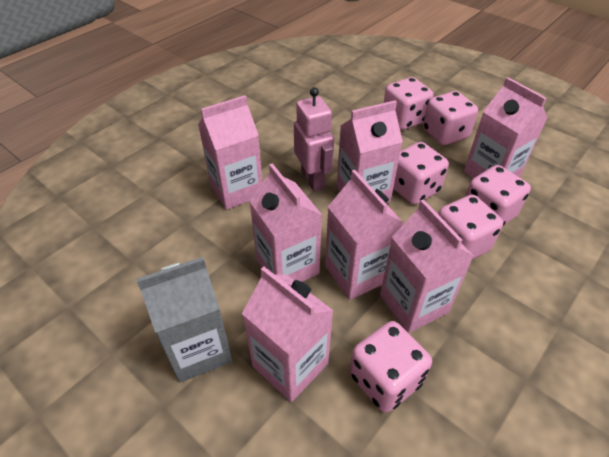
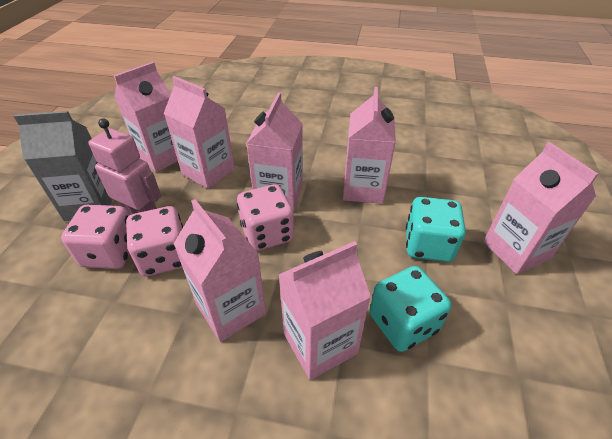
pink dice: [349,321,432,413] [384,77,434,130] [393,142,449,205] [423,91,478,145] [438,195,503,260] [465,165,531,226] = 6 -> [61,205,130,269] [126,206,183,276] [237,184,294,251] = 3
turquoise dice: none = 0 -> [369,266,451,352] [406,197,466,262] = 2

